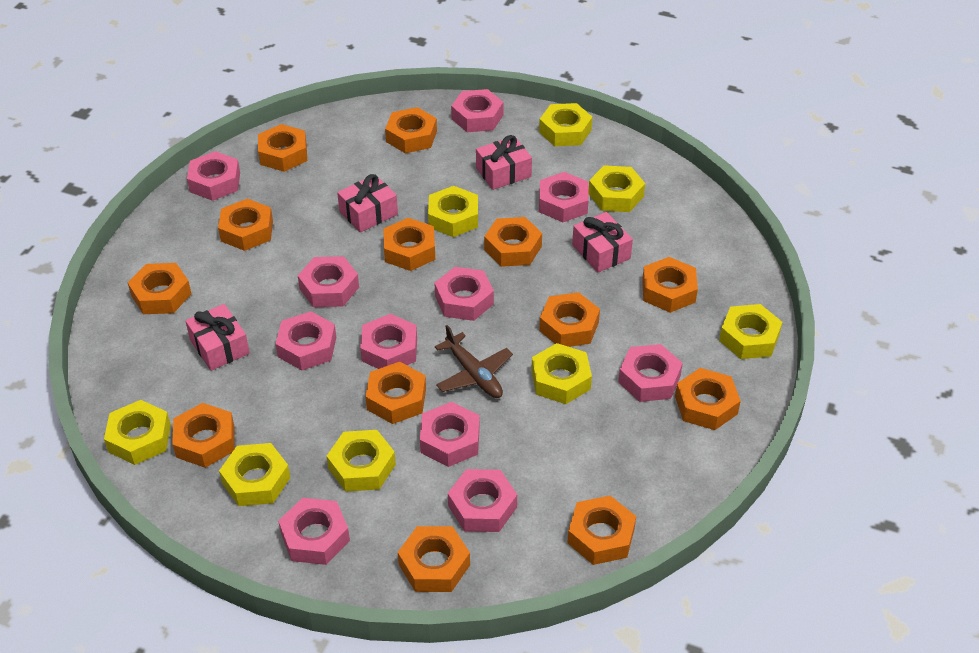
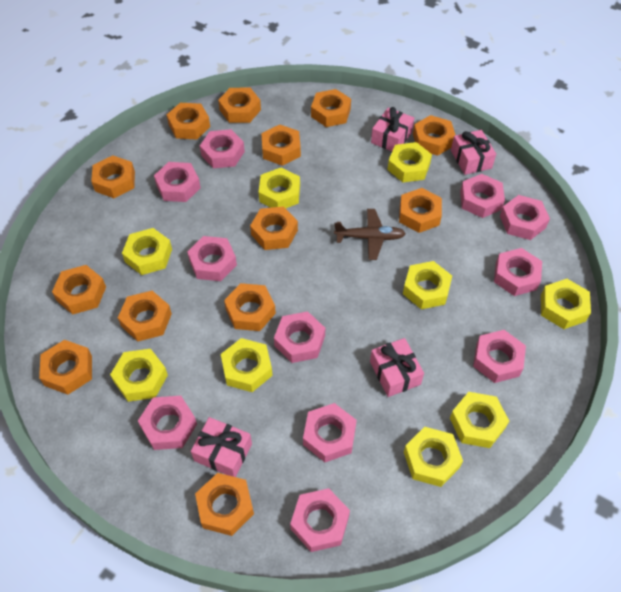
yellow nut: [104,400,171,465] [219,443,290,506] [327,430,396,492] [428,186,478,237] [531,343,592,404] [539,103,592,146] [589,165,645,212] [719,304,782,359] = 8 -> [110,349,168,402] [122,228,172,275] [221,338,273,392] [259,167,300,208] [387,142,432,182] [403,261,452,309] [404,427,463,487] [450,392,509,448] [541,279,591,329] = 9

